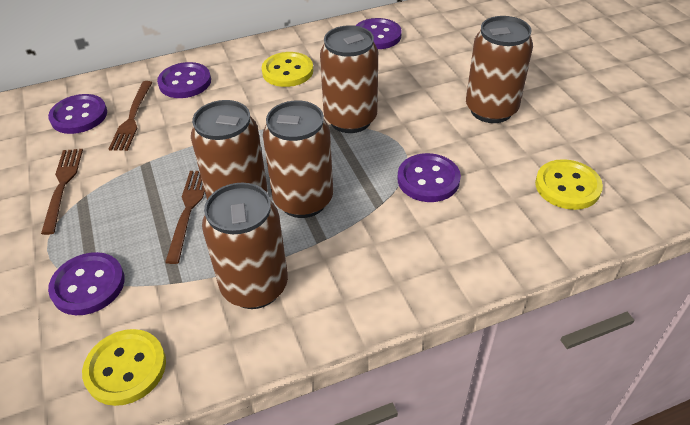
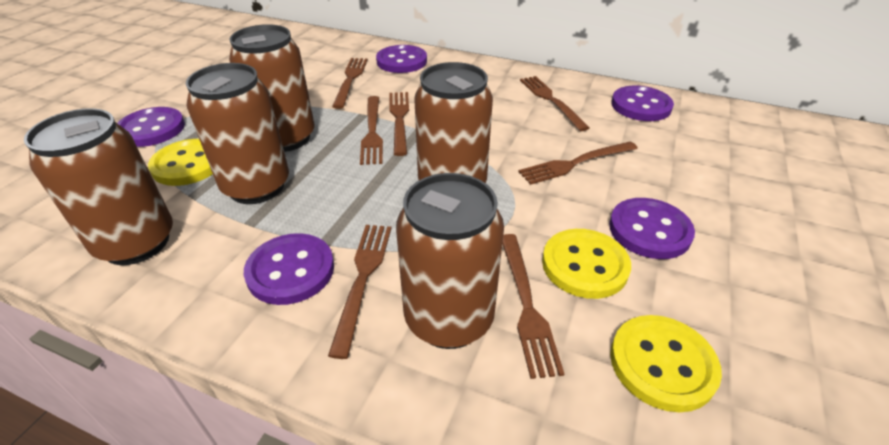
brown fork: [41,149,83,235] [109,81,153,151] [165,171,205,264] = 3 -> [328,225,391,359] [332,58,368,109] [360,96,383,165] [389,92,409,156] [502,234,564,379] [519,141,638,185] [520,76,590,131] = 7

